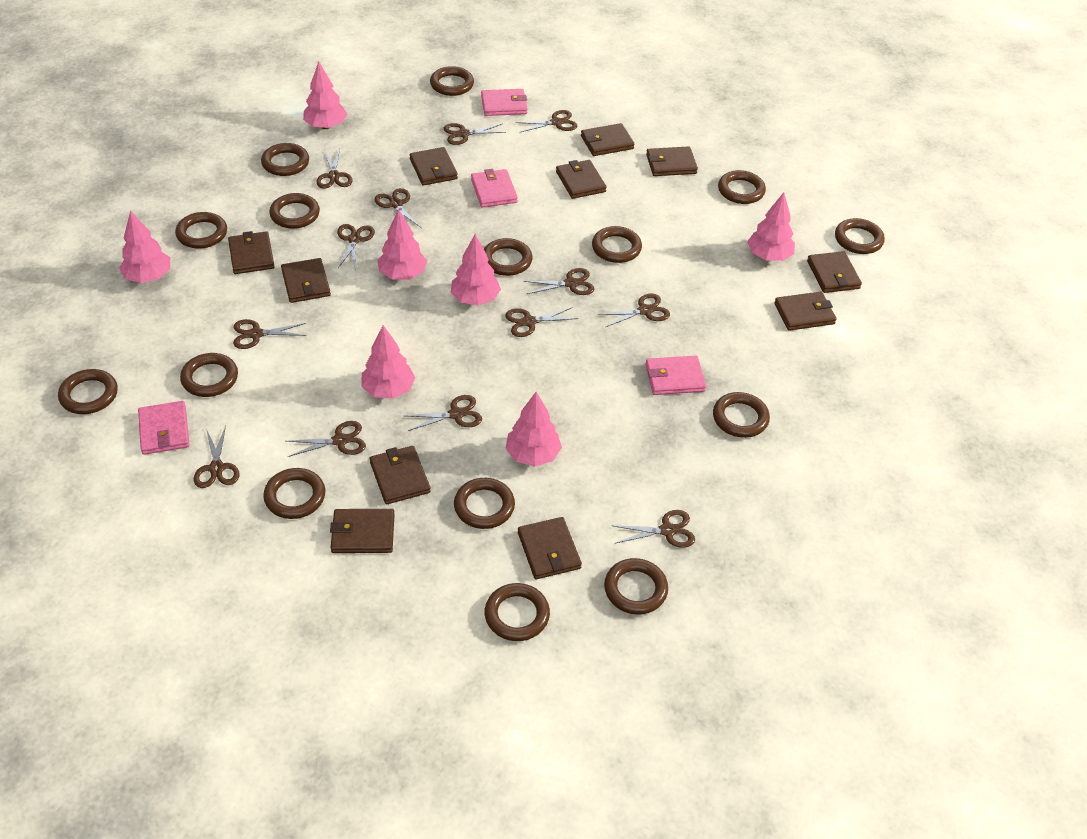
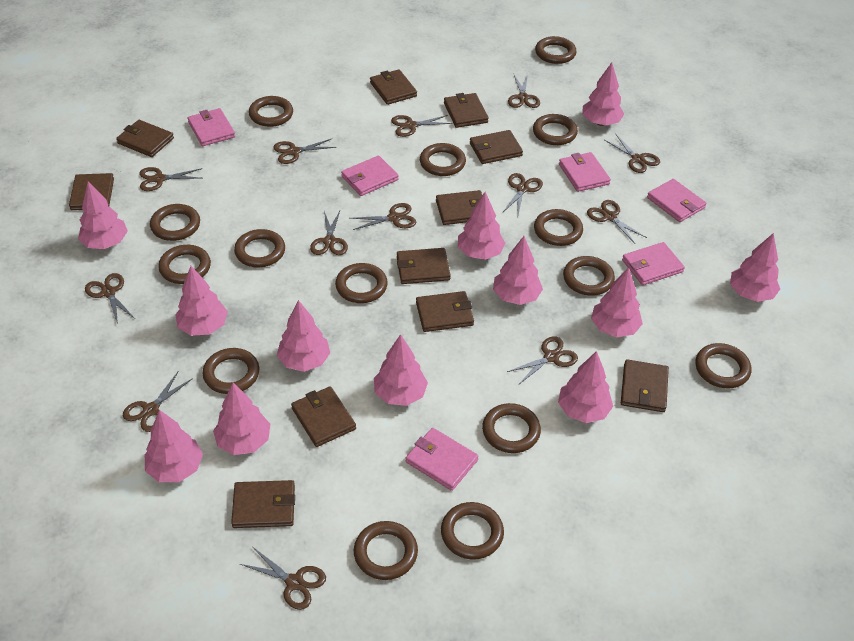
pink tree: [119,211,170,283] [303,62,347,129] [362,325,415,399] [378,209,427,280] [451,234,501,305] [505,392,562,467] [747,192,795,261] = 7 -> [78,181,128,249] [145,410,203,482] [175,266,228,336] [213,383,270,455] [277,300,330,372] [374,334,428,406] [458,192,505,260] [493,236,543,305] [558,351,613,423] [582,62,624,126] [591,268,643,337] [730,233,780,302] = 12
pink wallet: [138,401,190,455] [471,169,518,208] [481,89,528,116] [645,356,706,395] = 4 -> [188,108,235,146] [341,156,399,196] [406,428,479,491] [559,152,611,192] [622,242,685,285] [647,179,706,222] = 6

